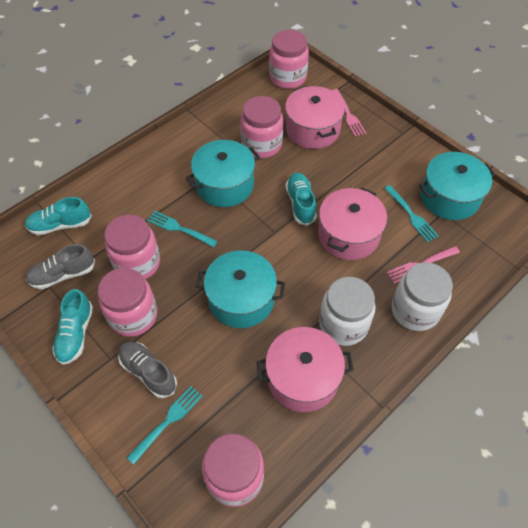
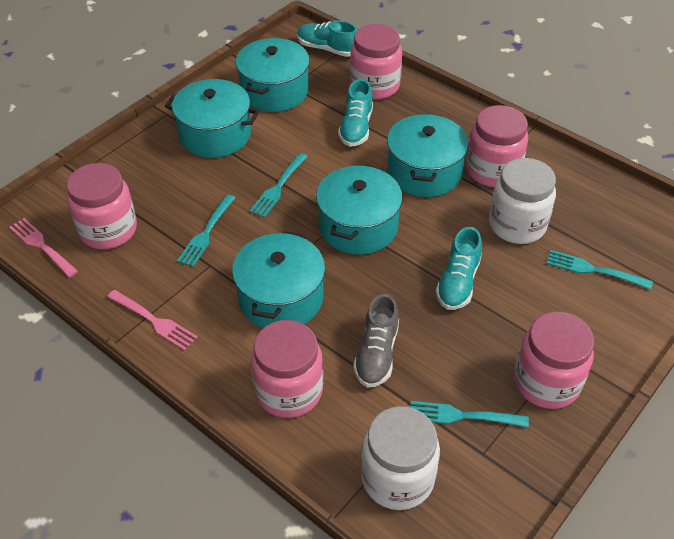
grey shoe: [25,244,95,289] [118,341,177,398] = 2 -> [353,294,399,388] = 1
pink pot: [256,327,354,412] [285,86,345,149] [318,187,387,260] = 3 -> none = 0
turquoise fork: [127,386,202,465] [147,211,218,247] [384,185,439,242] = 3 -> [177,194,235,267] [250,153,308,217] [410,401,529,427] [547,250,653,289] = 4
turquoise pot: [186,140,260,207] [196,250,285,328] [419,152,495,220] = 3 -> [165,79,259,158] [232,231,325,328] [236,38,310,112] [316,165,403,255] [387,114,469,197] = 5

